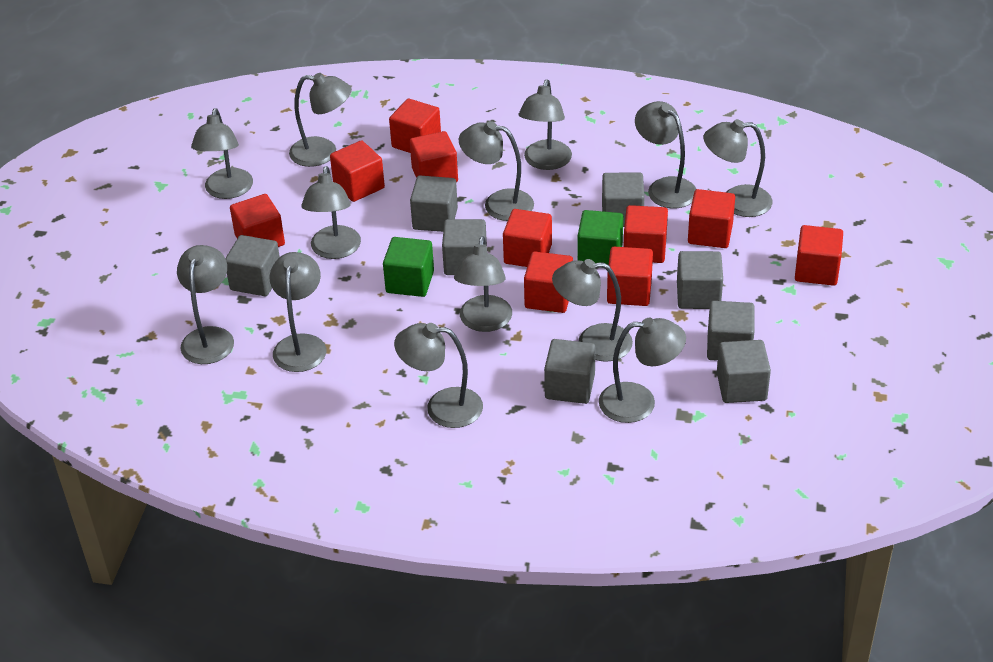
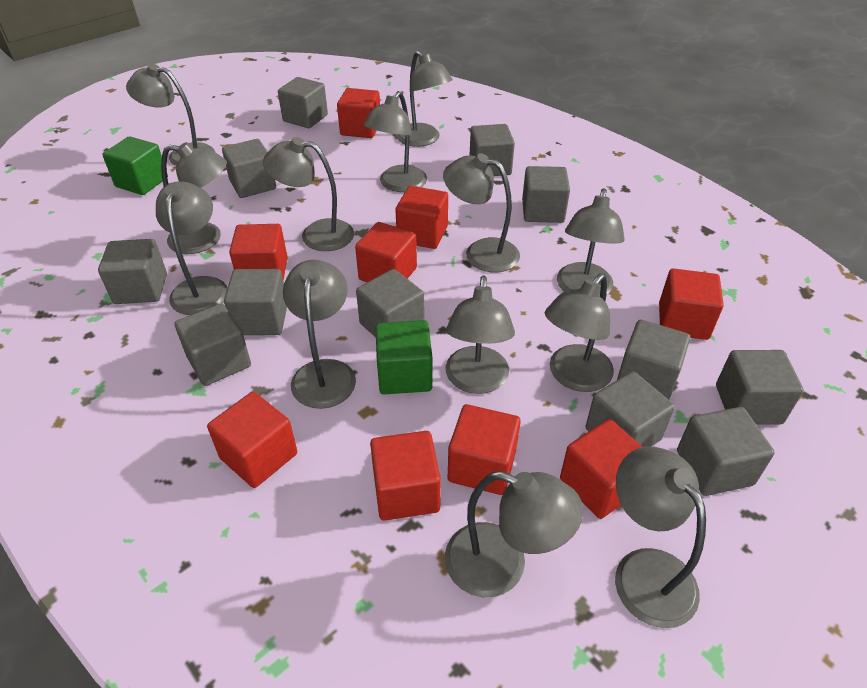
grey cube: [225,235,280,296] [410,176,458,232] [442,219,487,275] [544,339,596,404] [602,172,644,227] [677,251,723,309] [707,301,755,361] [717,340,771,403] = 8 -> [98,239,167,304] [174,303,251,386] [222,139,276,198] [224,269,287,335] [278,77,328,128] [356,269,424,337] [470,124,515,176] [522,166,570,223] [586,371,675,447] [617,319,690,399] [677,407,775,496] [716,350,804,424] = 12
red cube: [230,194,285,247] [330,140,385,202] [389,99,441,153] [410,131,458,182] [503,209,552,267] [524,252,573,313] [607,247,653,306] [623,205,668,263] [688,189,735,248] [795,225,843,286] = 10 -> [207,392,297,488] [229,224,287,281] [337,88,380,138] [355,222,417,282] [370,431,441,521] [395,186,448,249] [448,404,521,495] [560,419,642,519] [659,268,724,340] = 9

